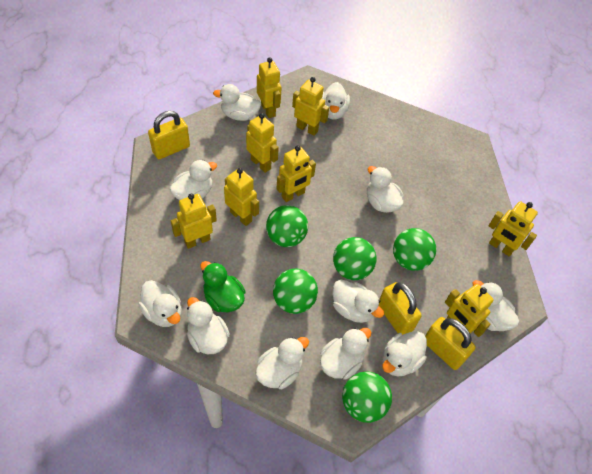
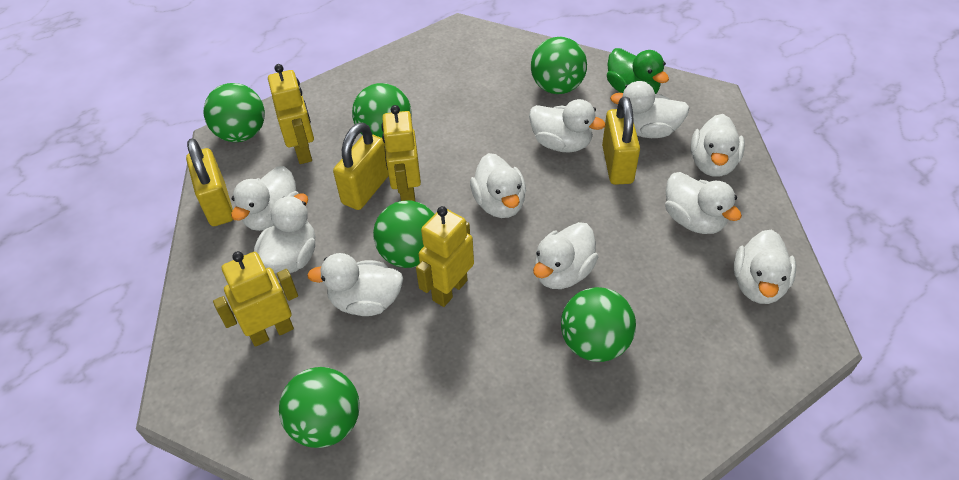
green ball: [266,205,308,247] [273,269,318,314] [333,237,377,280] [342,371,392,423] [393,228,436,271] = 5 -> [204,83,265,142] [279,367,360,448] [352,83,412,138] [373,201,434,268] [531,37,587,94] [561,287,636,362] = 6
white duck: [138,280,182,327] [170,160,217,200] [187,297,230,354] [213,84,261,121] [255,337,309,389] [320,328,371,380] [322,82,350,120] [333,280,384,323] [367,166,404,213] [382,331,427,376] [472,280,519,331] = 11 -> [231,166,299,231] [254,194,315,273] [307,253,403,316] [470,153,526,218] [529,99,606,153] [533,222,598,289] [610,81,689,138] [665,172,742,234] [691,114,745,177] [734,230,796,304] = 10
yellow robot: [171,193,217,249] [224,168,259,226] [246,113,279,173] [257,57,282,118] [277,145,316,202] [292,77,329,136] [445,284,494,337] [489,201,538,257] = 8 -> [213,251,298,347] [268,64,314,164] [381,105,421,201] [416,206,474,307] = 4

